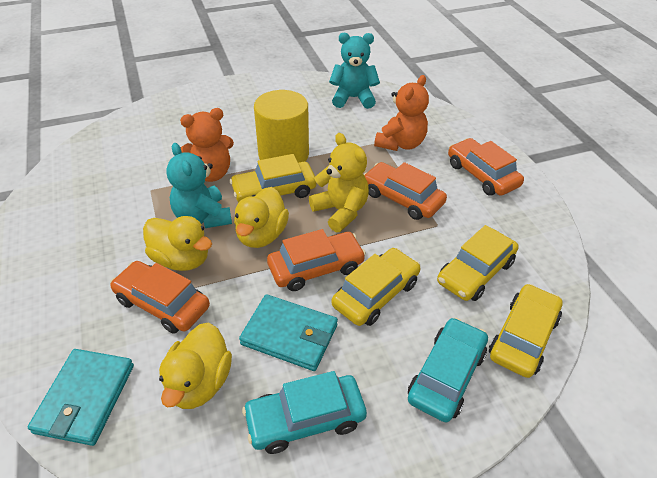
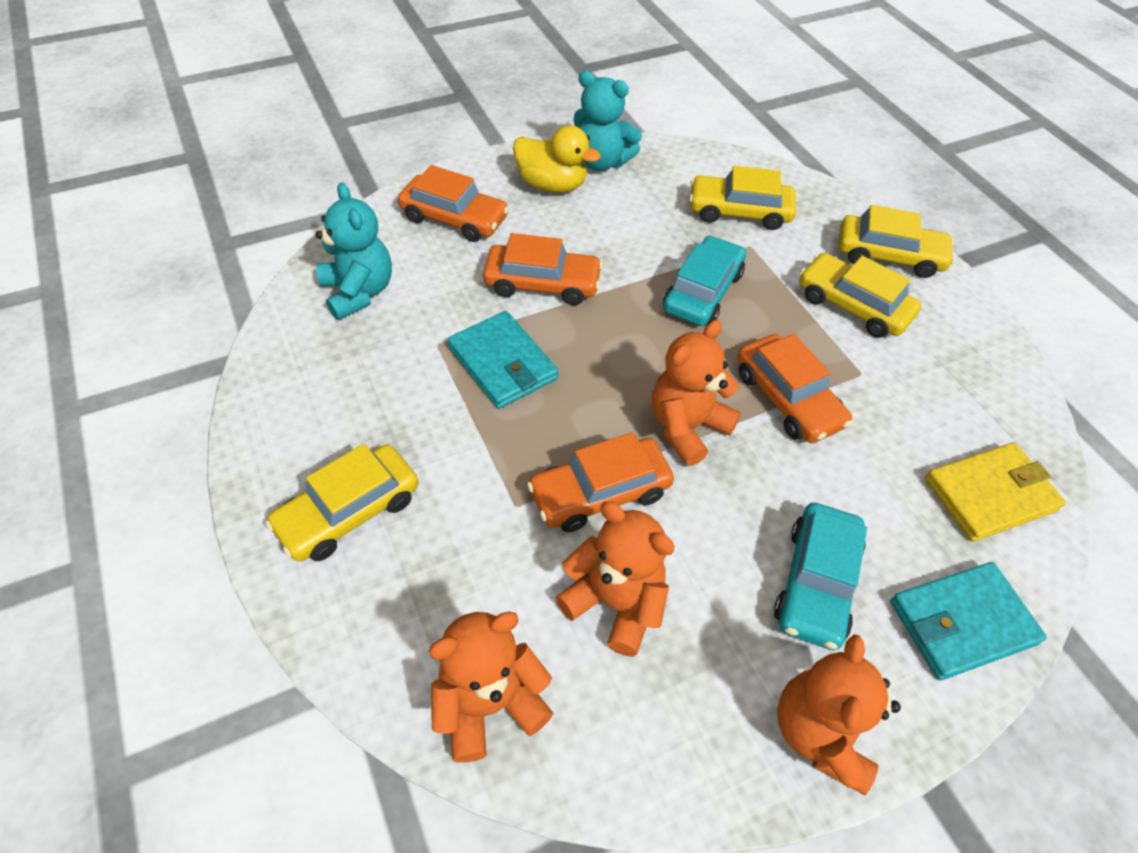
orange teddy bear: [180,108,234,182] [374,75,429,151] = 2 -> [429,611,554,763] [555,501,675,657] [652,320,741,466] [777,634,901,795] = 4
yellow cylinder: [254,90,309,163] = 1 -> none = 0
yellow duck: [143,216,212,271] [159,322,232,409] [234,187,289,248] = 3 -> [513,125,601,193] = 1
yellow teddy bear: [309,133,369,232] = 1 -> none = 0
yellow wallet: none = 0 -> [925,442,1066,542] = 1

